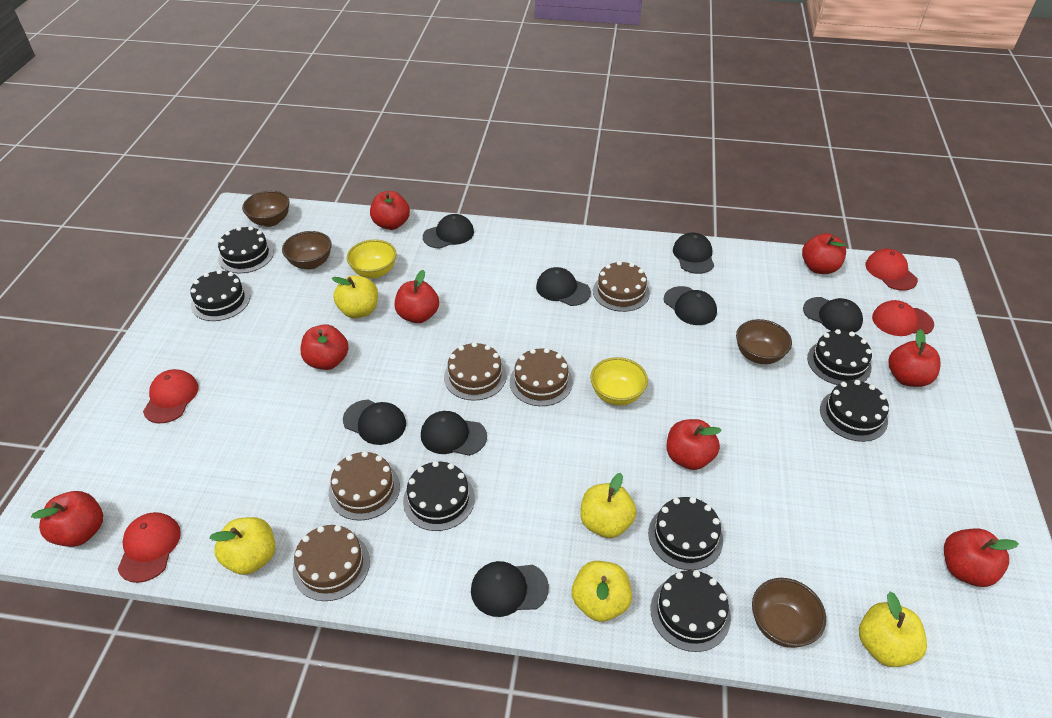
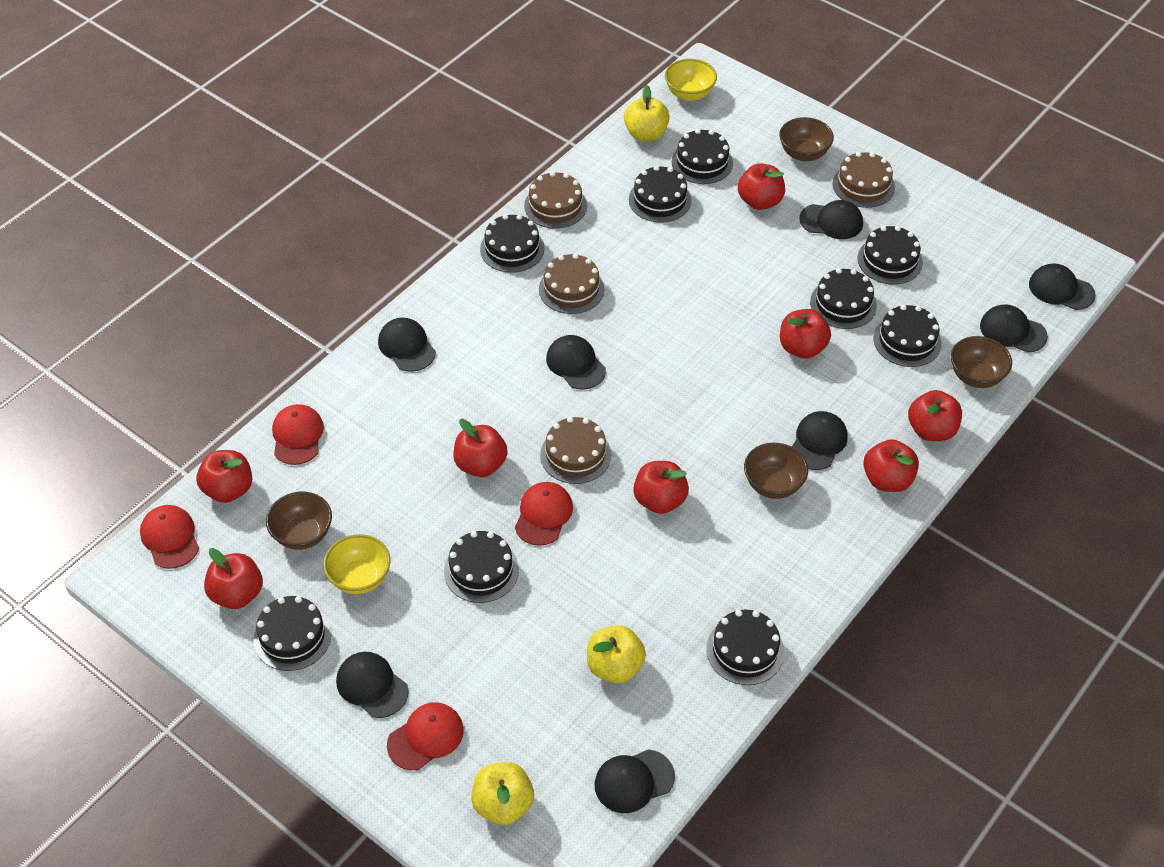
black cake: [190,270,250,321] [218,226,274,273] [403,461,475,531] [648,497,723,570] [650,570,731,652] [807,329,872,385] [820,380,889,442] = 7 -> [254,596,332,671] [444,531,519,603] [480,214,545,273] [629,166,691,223] [672,129,733,184] [706,610,784,685] [810,268,877,329] [857,226,923,285] [874,305,941,367] = 9
brown cake: [293,525,370,601] [329,451,400,521] [444,342,507,401] [510,348,573,406] [593,261,650,312] = 5 -> [524,171,587,229] [539,253,604,314] [540,417,611,484] [833,152,895,208] = 4
yellow apple: [209,517,276,575] [332,275,378,318] [572,561,632,622] [580,473,636,538] [859,592,927,667] = 5 -> [471,762,534,825] [587,625,646,684] [624,85,670,141] = 3

